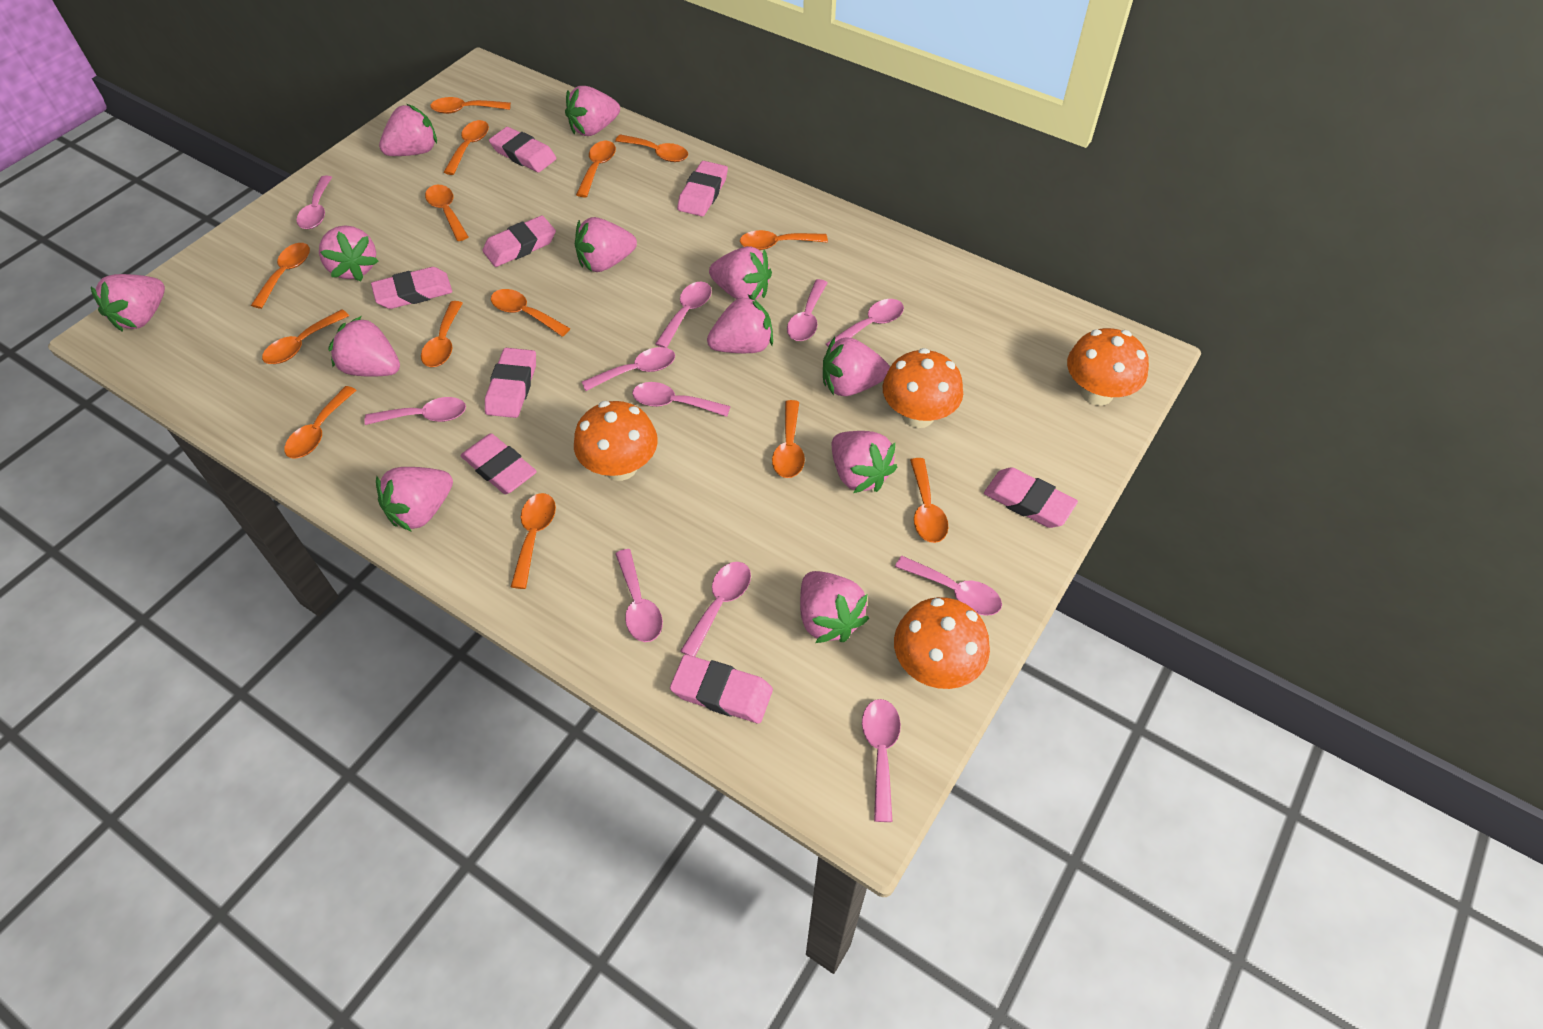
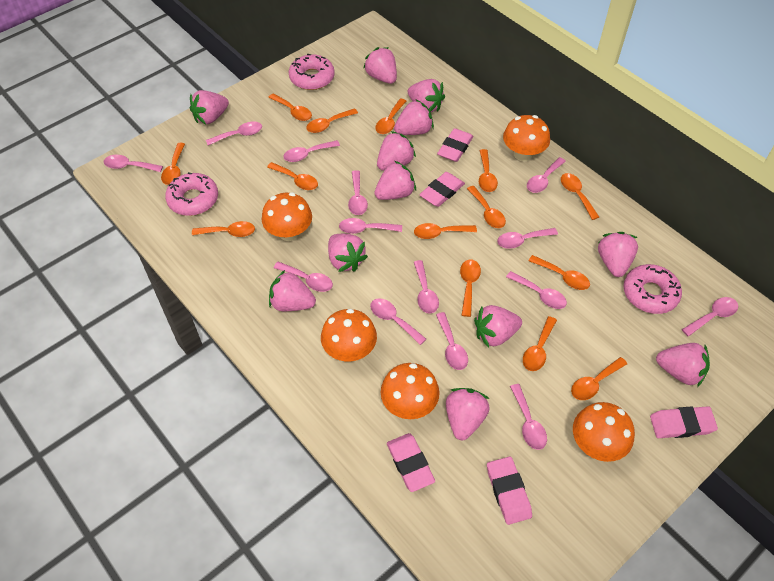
orange mushroom: [574,401,658,481] [883,348,963,428] [894,597,990,689] [1067,328,1149,405] = 4 -> [262,192,312,241] [321,309,377,361] [381,363,439,419] [503,115,550,161] [573,402,635,462] = 5
pink donut: none = 0 -> [165,172,218,216] [289,54,335,90] [624,264,682,314] = 3
pink eraser: [371,267,452,309] [461,433,537,494] [482,215,556,267] [485,348,536,418] [489,127,556,172] [670,654,773,723] [677,161,728,216] [984,467,1078,528] = 8 -> [387,433,435,492] [419,172,465,207] [437,128,474,162] [487,456,532,525] [650,406,718,438] = 5
pink spoon: [296,176,332,229] [364,397,466,425] [582,347,675,391] [615,549,663,642] [632,382,731,417] [655,281,712,348] [680,562,751,657] [787,279,828,341] [826,299,904,347] [862,699,901,822] [895,556,1002,616] = 11 -> [104,155,163,172] [206,122,262,145] [274,262,333,292] [283,140,340,162] [339,218,402,234] [348,170,368,215] [370,298,426,345] [414,260,439,313] [436,312,468,370] [497,228,558,249] [506,271,567,309] [510,384,547,450] [527,157,566,193] [682,297,738,337] = 14

